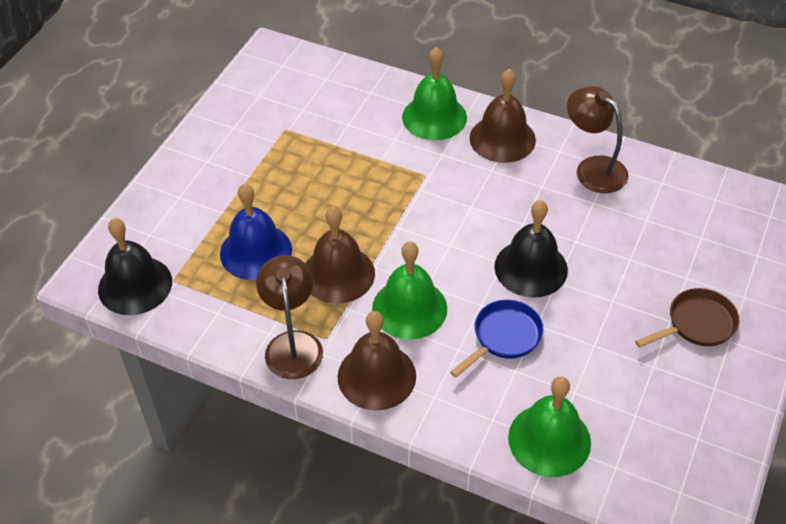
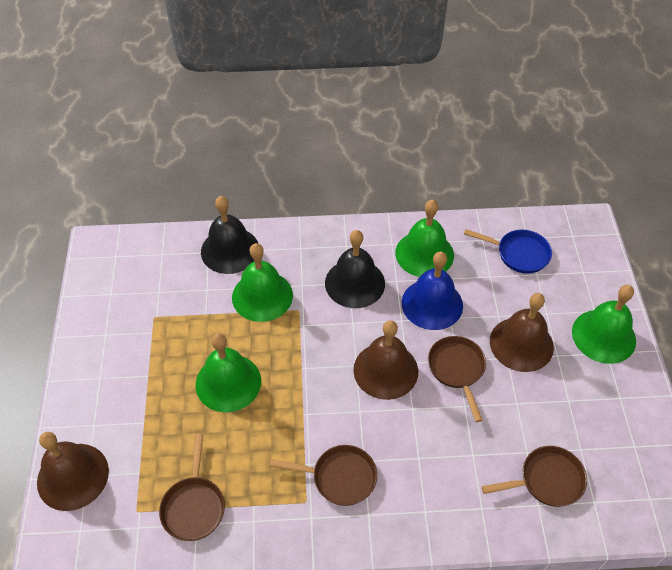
brown lamp: [256,255,323,379] [567,86,628,193] = 2 -> none = 0
brown pan: [635,288,739,348] = 1 -> [159,434,225,541] [270,445,377,506] [428,336,486,422] [482,446,587,507] = 4
green bell: [372,242,447,340] [402,47,467,140] [508,377,591,477] = 3 -> [196,333,261,412] [232,243,293,322] [395,200,454,277] [572,285,636,364] = 4

